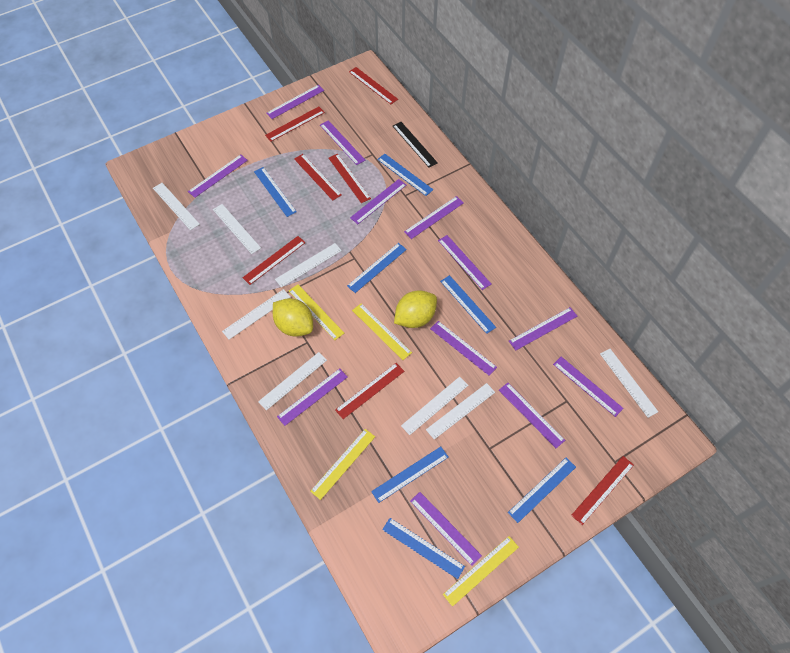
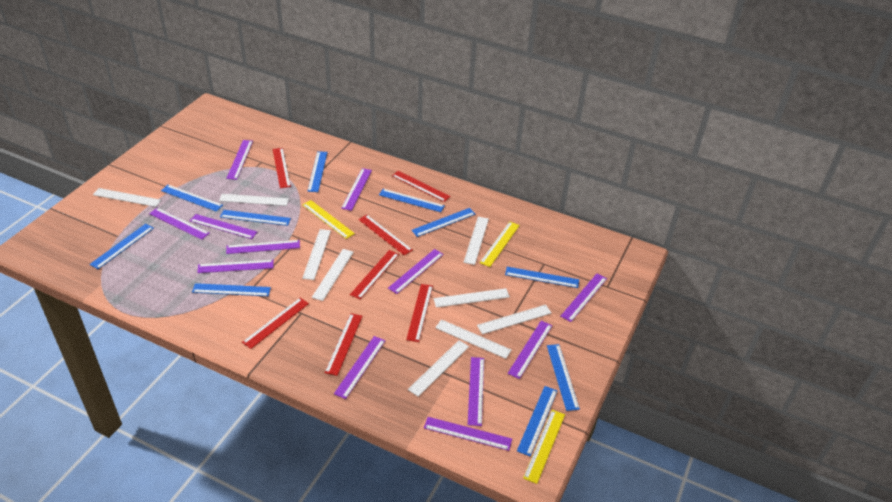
black ruler: [393,122,438,168] = 1 -> none = 0
blue ruler: [254,167,297,217] [347,243,407,293] [371,447,448,503] [377,154,433,196] [382,518,465,579] [440,275,496,334] [508,457,576,523] = 7 -> [90,224,154,269] [161,185,223,212] [192,283,271,296] [220,210,291,226] [307,151,328,192] [379,189,445,212] [411,208,475,237] [505,267,579,288] [517,386,558,456] [547,344,580,411] = 10
white ruler: [153,183,200,230] [213,204,261,254] [222,289,291,340] [258,352,327,411] [275,243,342,288] [401,377,468,435] [426,383,495,440] [600,349,658,418] = 8 -> [93,188,161,207] [219,194,289,206] [302,229,331,280] [312,249,354,301] [408,340,469,397] [433,288,510,308] [435,319,511,359] [463,217,489,265] [477,305,551,334] = 9
yellow lemon: [273,298,313,337] [394,290,437,328] = 2 -> none = 0
yellow ruler: [289,284,344,340] [310,429,375,500] [352,304,412,360] [443,536,519,607] = 4 -> [302,200,355,239] [480,222,520,267] [523,410,565,484] = 3

